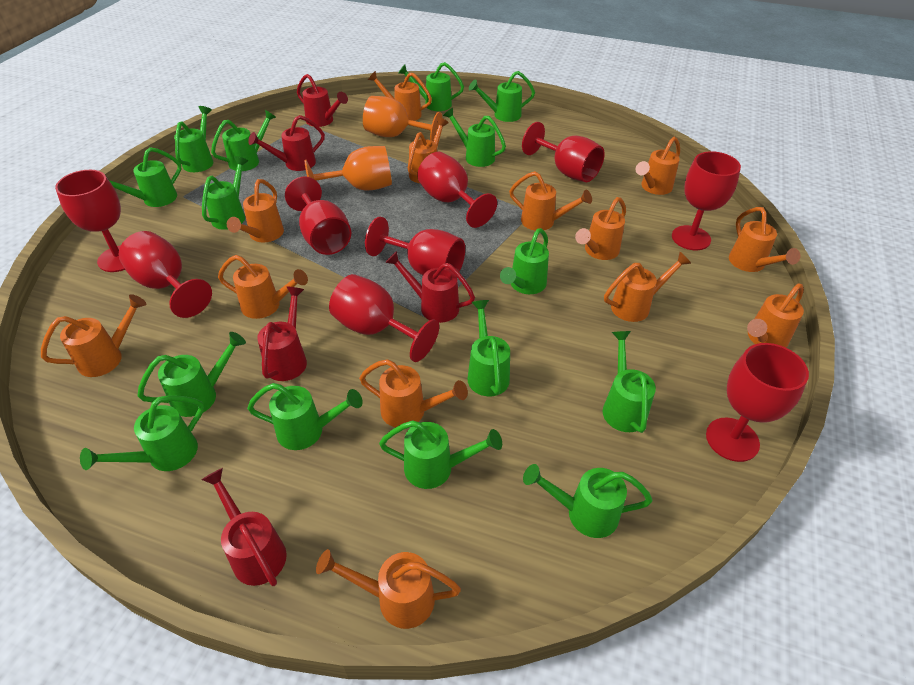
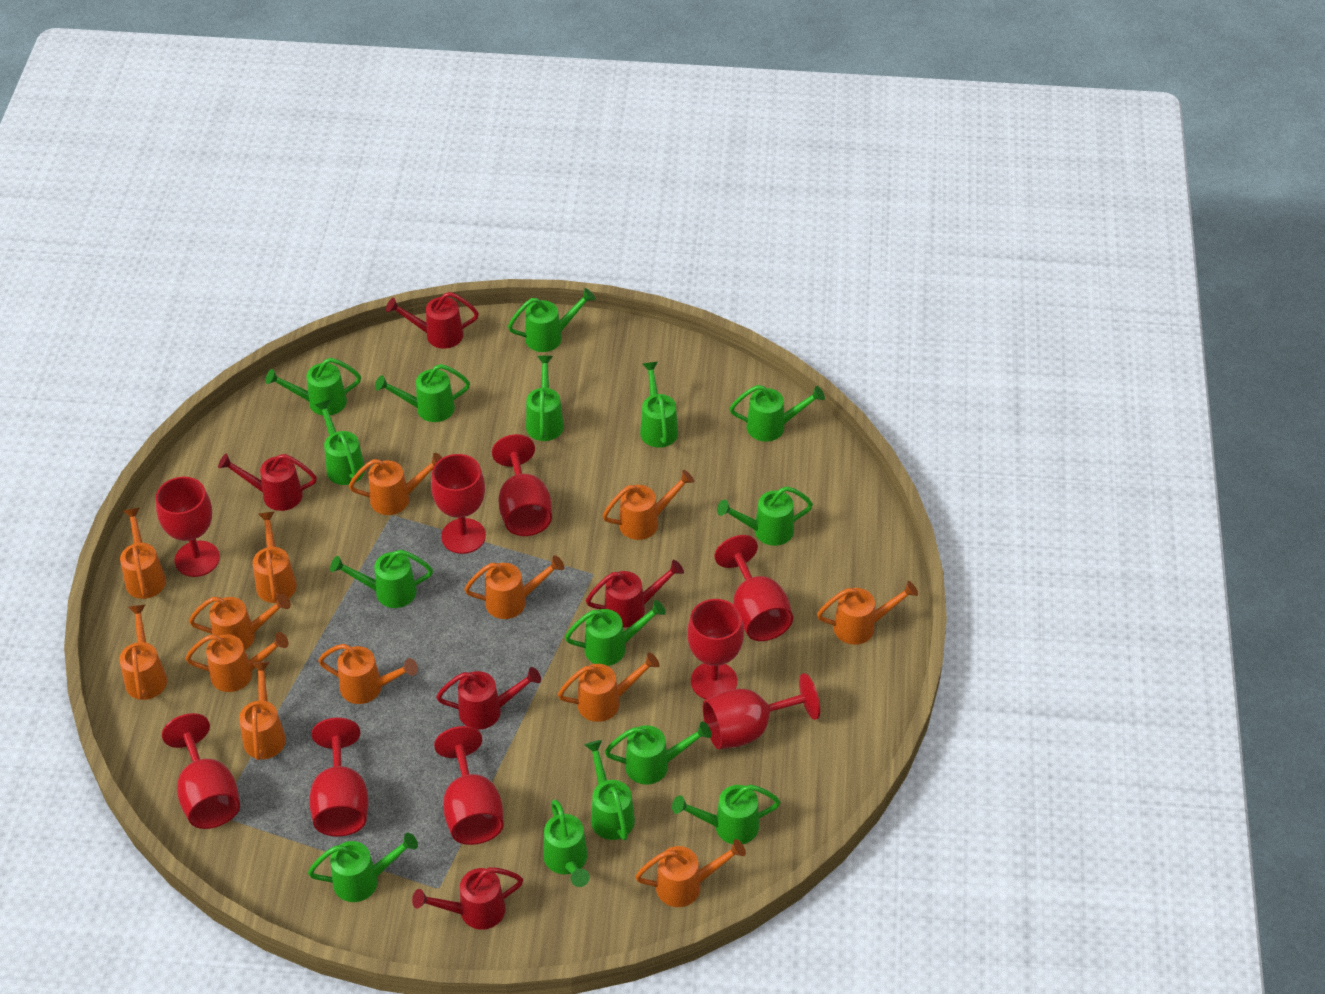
orange goblet: [304,146,392,190] [363,96,442,141] = 2 -> none = 0

